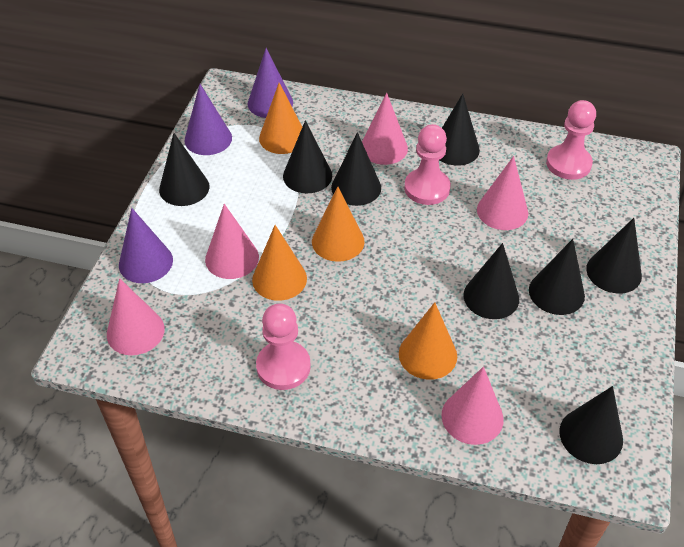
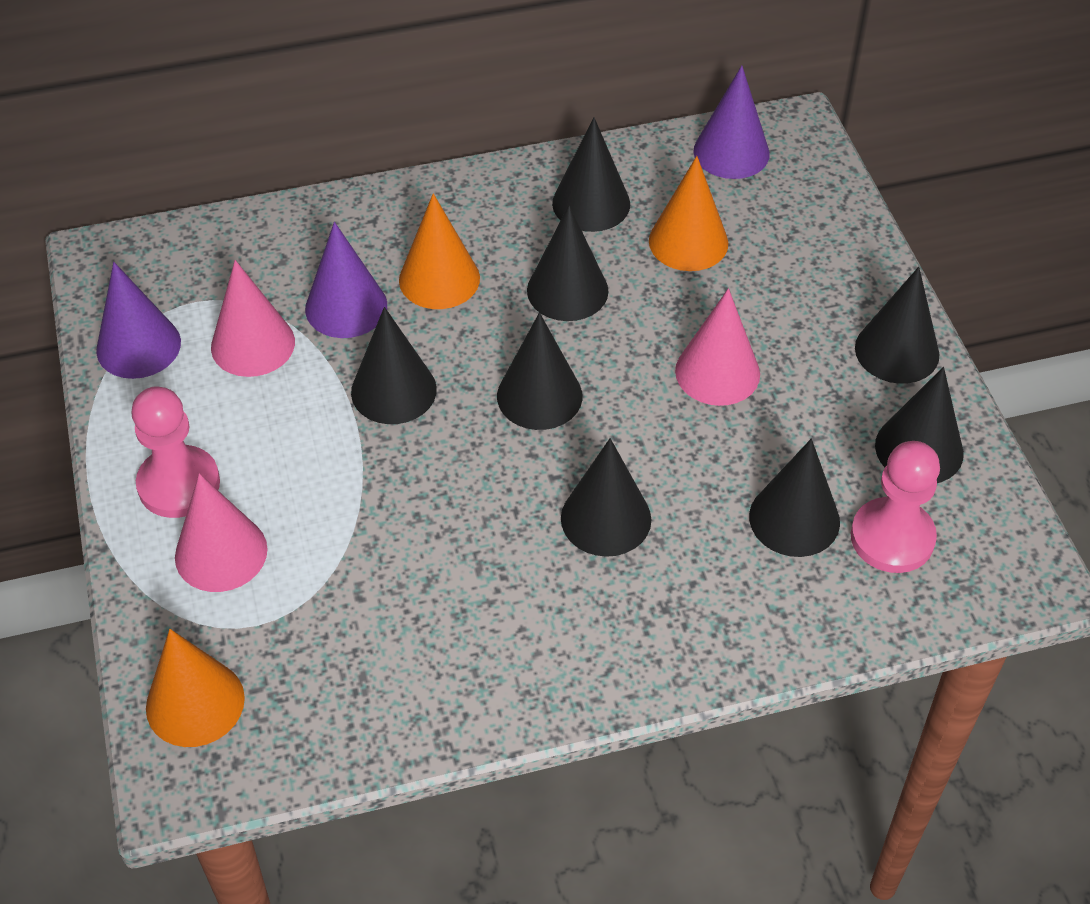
orange cone: [252,225,307,301] [259,83,302,154] [312,187,365,262] [399,302,457,380] = 4 -> [146,629,245,747] [399,193,480,309] [649,156,728,271] = 3
pink cone: [107,278,165,355] [205,204,259,279] [362,93,408,165] [441,367,504,445] [477,156,528,230] = 5 -> [175,474,267,592] [211,260,295,377] [675,288,760,406] = 3
pink pawn: [256,303,311,390] [404,124,451,205] [546,100,596,180] = 3 -> [131,387,220,518] [851,441,940,573] = 2

